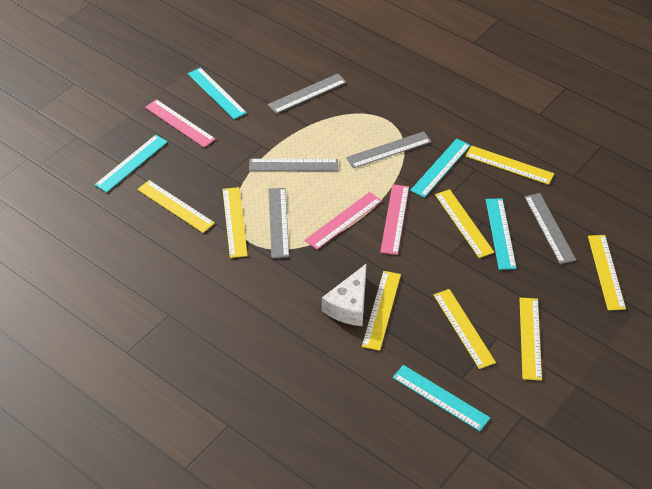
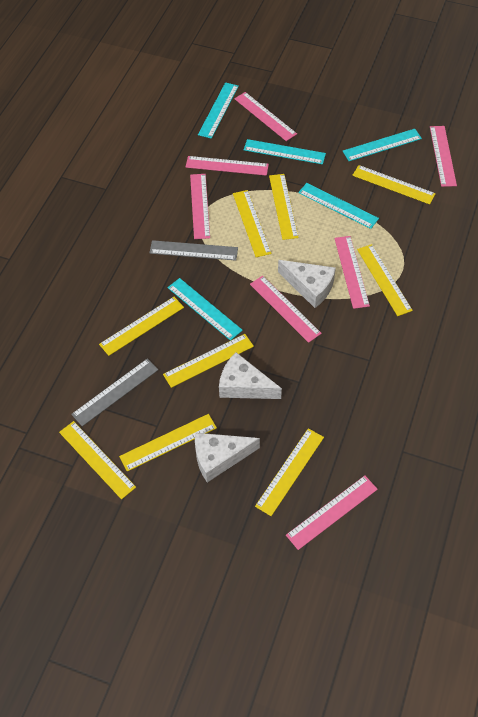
grey ruler: [249,159,338,171] [268,74,346,114] [269,188,289,258] [346,131,432,168] [524,193,576,264] = 5 -> [71,358,159,426] [149,240,238,261] = 2
pink ruler: [145,99,215,147] [305,192,382,250] [380,184,409,255] = 3 -> [186,156,269,176] [190,174,210,239] [234,92,297,141] [250,276,322,343] [286,476,378,550] [334,236,370,309] [430,126,457,187] = 7
white cheese: [322,264,366,326] = 1 -> [195,433,260,482] [219,352,282,399] [278,260,336,308] = 3
yellow ruler: [137,180,215,233] [223,187,248,258] [362,271,401,351] [433,289,496,369] [435,189,494,258] [465,145,554,185] [519,298,542,380] [588,235,626,310] = 8 -> [59,421,136,499] [99,297,184,356] [119,414,217,471] [163,334,254,388] [233,190,271,257] [255,428,324,516] [269,174,299,240] [352,165,436,204] [357,244,413,316] = 9

